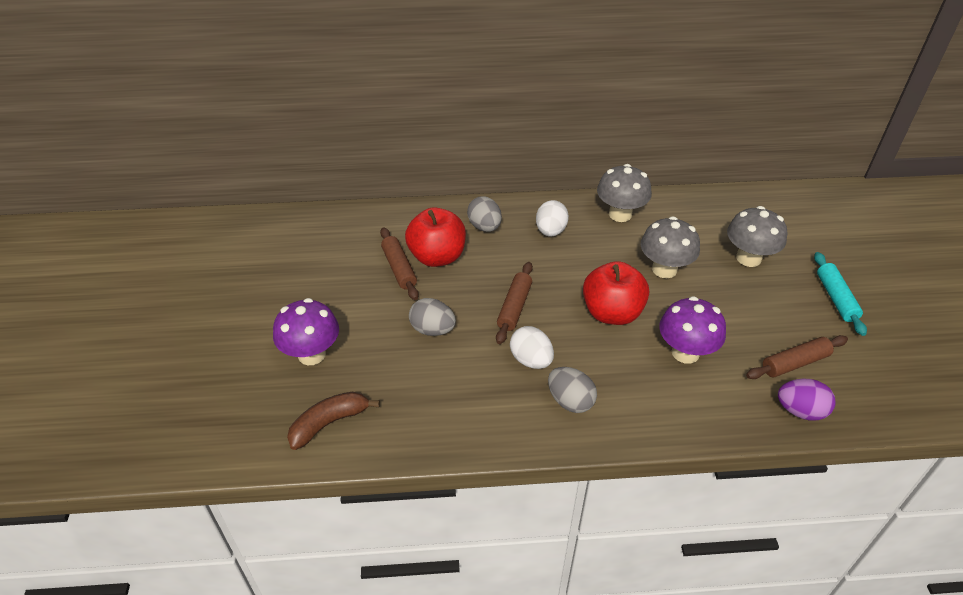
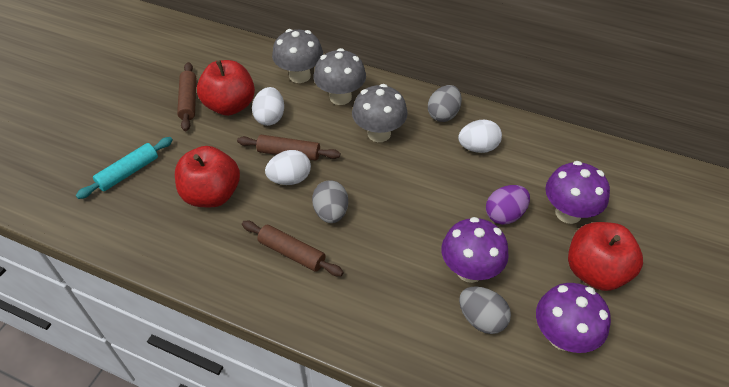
brown banana: [287,392,380,450] = 1 -> none = 0
purple mushroom: [273,298,339,365] [659,296,726,364] = 2 -> [441,217,509,283] [536,283,611,353] [545,161,610,224] = 3
red apple: [405,207,466,267] [583,261,649,325] = 2 -> [175,146,240,207] [197,60,255,116] [568,222,643,291] = 3
white egg: [510,326,554,369] [536,200,569,237] = 2 -> [252,87,284,126] [265,150,311,185] [458,120,502,153] = 3

